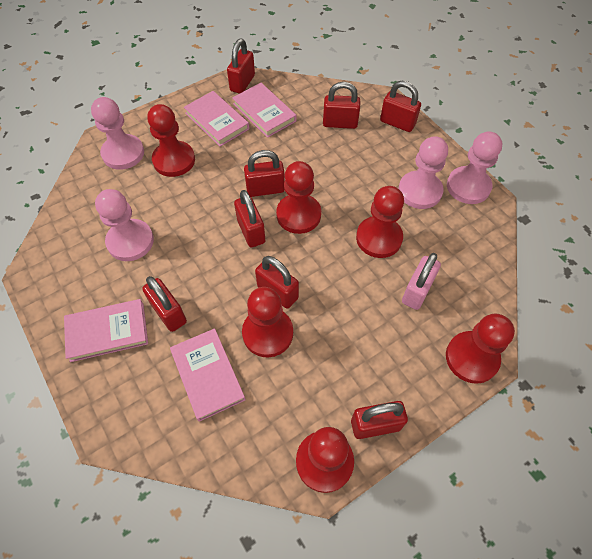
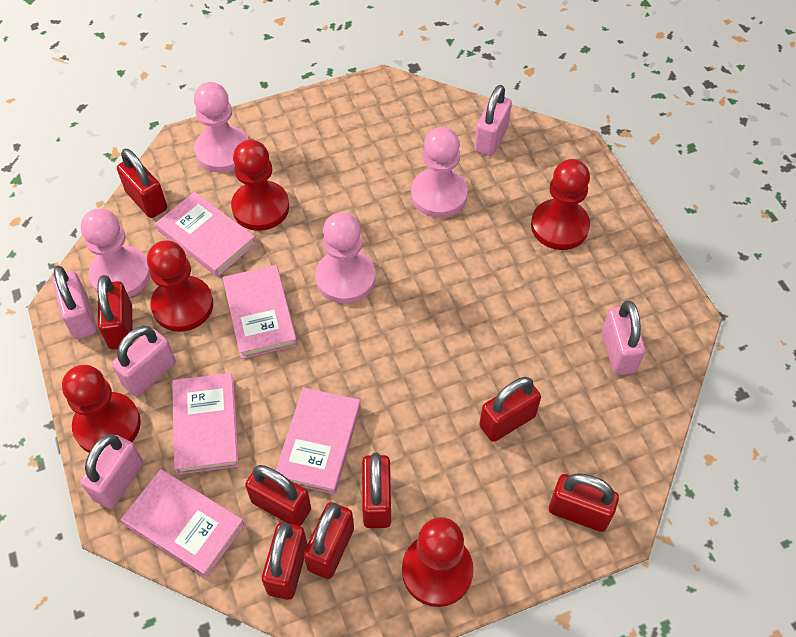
pink book: [64,299,148,362] [170,328,246,422] [184,91,249,147] [232,83,297,138] = 4 -> [120,469,244,578] [156,192,256,277] [172,373,239,475] [223,265,297,359] [276,387,361,494] = 5
pink padlock: [402,253,441,310] = 1 -> [52,266,97,339] [80,434,143,509] [112,326,176,396] [474,85,512,156] [602,301,645,375] = 5
red pawn: [147,104,195,177] [242,287,293,357] [276,161,321,234] [296,427,354,493] [356,186,404,258] [446,313,515,384] = 6 -> [62,365,141,453] [147,240,213,332] [231,140,289,231] [402,517,474,607] [531,159,590,250] = 5

